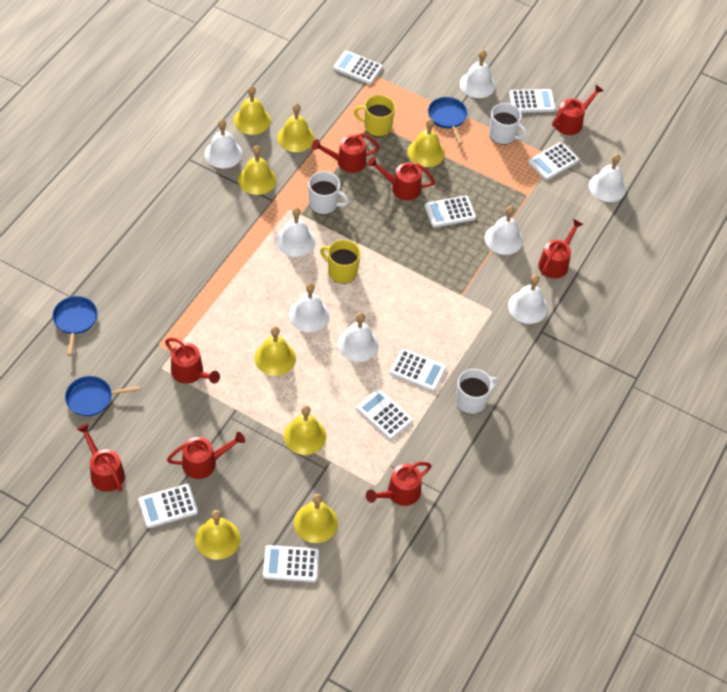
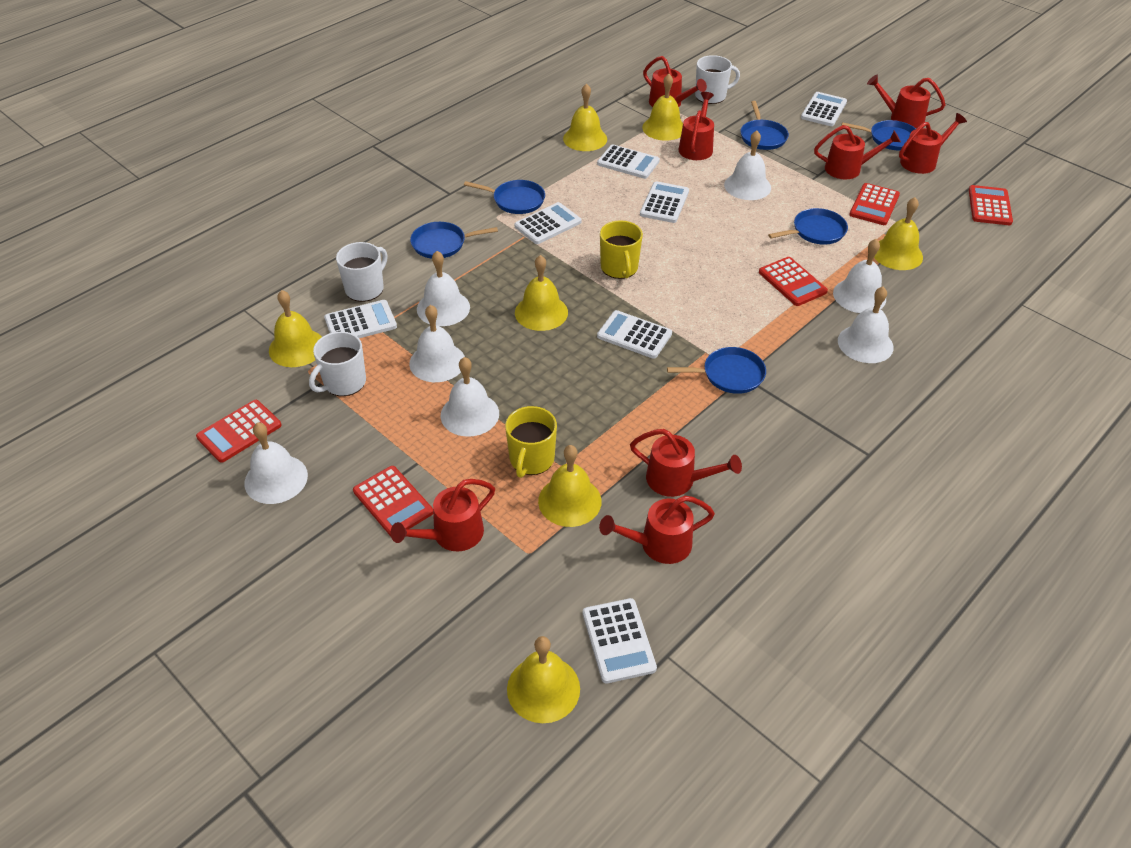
blue pan: [53,296,98,356] [65,376,140,417] [428,97,467,144] = 3 -> [410,222,498,259] [464,180,545,214] [667,347,766,394] [740,101,789,150] [768,208,848,245] [841,120,916,151] = 6
red calculator: none = 0 -> [196,400,282,463] [353,466,433,536] [759,257,828,306] [849,183,900,225] [969,185,1013,225] = 5
white bell: [205,119,243,168] [276,207,315,257] [289,283,330,332] [338,312,379,362] [460,50,495,98] [485,206,523,255] [508,275,548,324] [589,154,626,202] = 8 -> [244,422,308,504] [409,305,465,382] [417,251,470,326] [441,357,499,437] [724,130,771,200] [833,239,886,313] [838,287,894,363] = 7
white calculator: [138,484,198,528] [263,545,319,582] [333,51,383,85] [356,389,413,440] [390,349,446,392] [425,196,476,228] [509,89,556,113] [528,142,579,180] = 8 -> [324,300,397,338] [515,202,581,244] [583,598,657,684] [597,144,660,179] [597,310,672,359] [640,181,689,223] [801,92,847,126] = 7
yellow bell: [195,510,240,560] [234,86,271,135] [238,146,276,195] [254,326,296,376] [277,103,315,152] [284,405,326,455] [294,494,338,543] [408,118,445,167] = 8 -> [269,290,322,367] [507,636,580,723] [515,255,568,331] [538,445,602,527] [563,84,607,151] [642,74,683,141] [874,197,923,270] = 7

